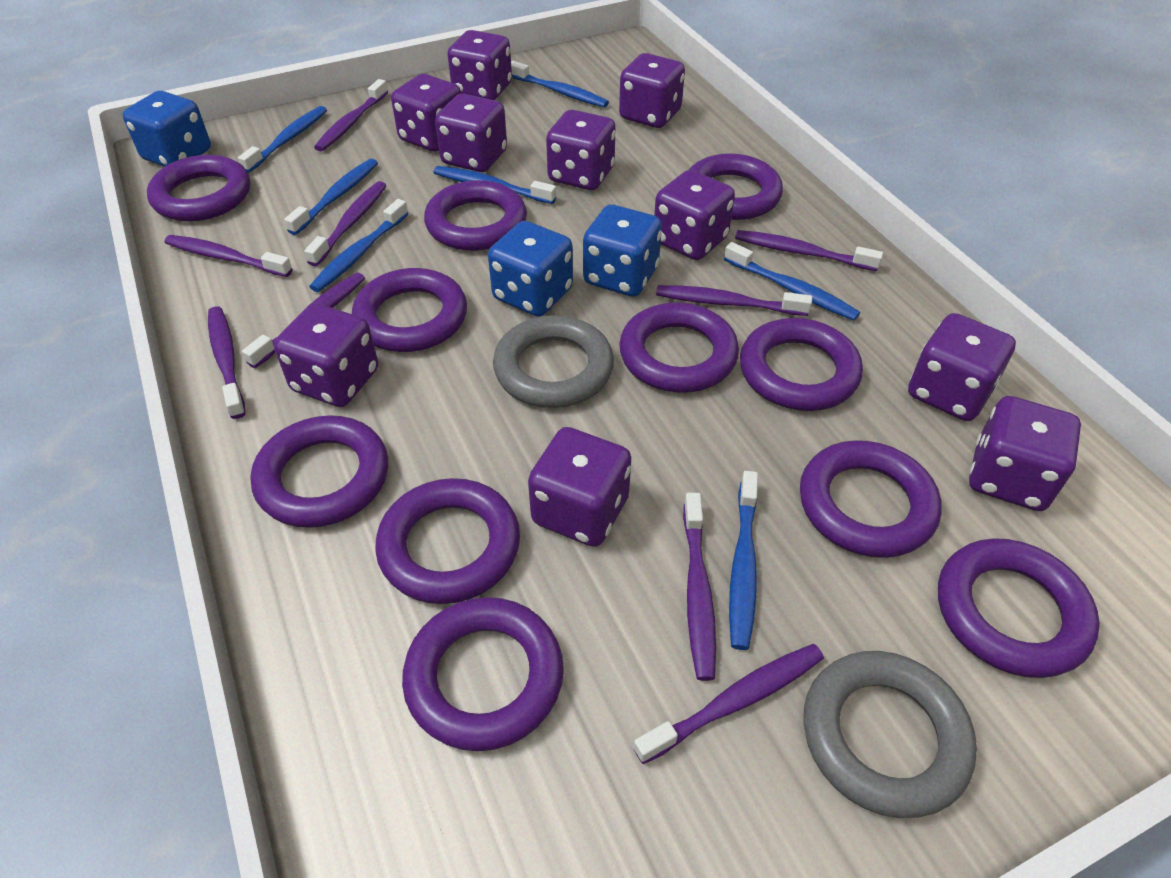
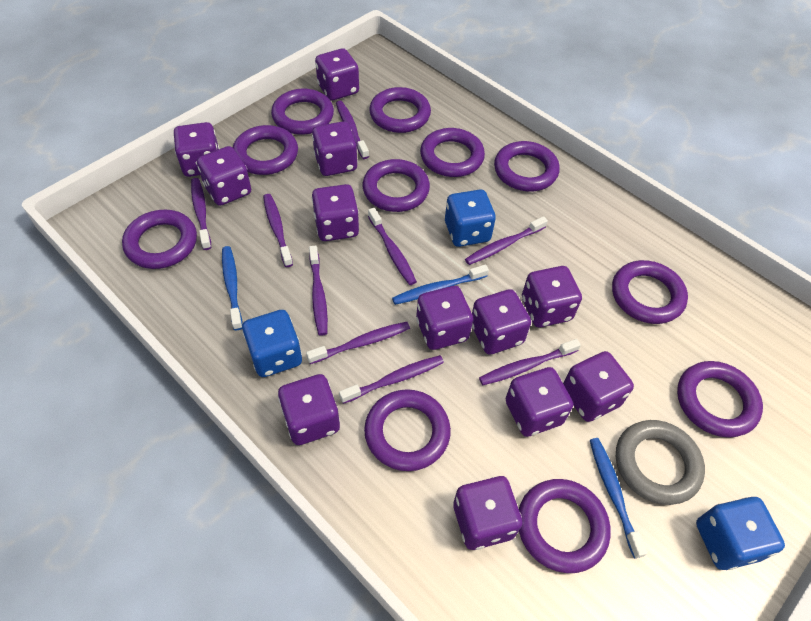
blue toothbrush: [238,106,327,173] [284,158,378,235] [309,199,409,292] [434,166,556,204] [511,61,609,107] [724,242,860,321] [729,471,758,650] = 7 -> [222,246,243,330] [392,265,489,305] [590,438,647,558] = 3
grey ring: [493,315,614,408] [803,651,977,818] = 2 -> [616,420,705,505] = 1
purple dice: [274,303,378,407] [391,74,461,152] [435,93,507,172] [447,30,512,100] [528,427,631,547] [546,110,616,190] [619,53,685,128] [654,170,735,260] [908,313,1016,421] [969,396,1081,511] = 10 -> [174,122,219,177] [197,146,251,206] [278,374,340,445] [312,121,358,176] [312,184,359,241] [315,49,359,100] [416,286,473,350] [453,476,523,550] [472,289,531,355] [505,367,573,437] [522,266,582,327] [563,351,634,422] = 12

